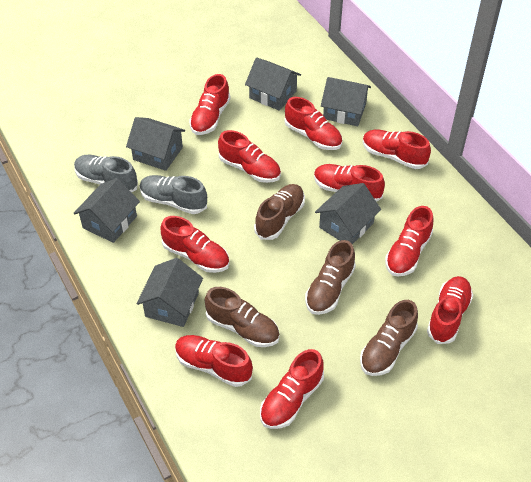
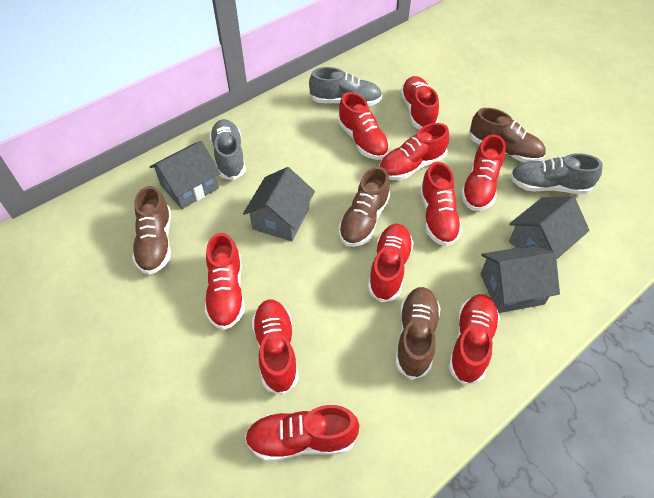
grey house: [73,178,140,243] [126,117,185,171] [136,258,203,327] [245,58,301,111] [315,183,381,244] [321,77,371,126] = 6 -> [149,141,220,209] [243,167,315,241] [481,245,560,313] [509,196,590,259] = 4
grey shoe: [74,155,138,193] [140,175,207,214] = 2 -> [209,119,246,180] [309,67,382,106] [510,153,603,194] = 3

